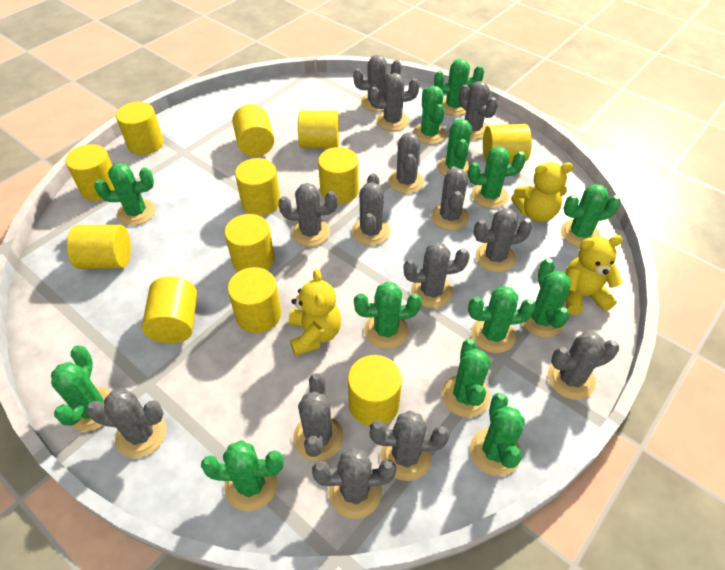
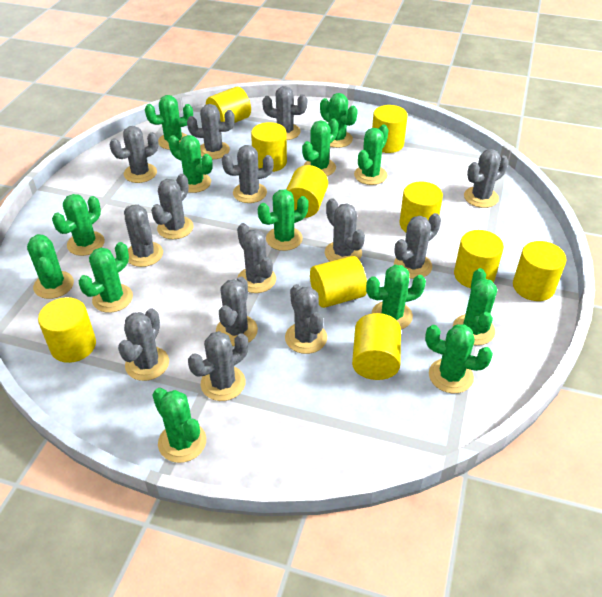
yellow cylinder: [66,144,115,201] [67,225,131,269] [116,102,164,155] [142,277,197,344] [225,214,275,272] [228,267,281,333] [232,104,274,157] [235,158,280,216] [298,111,339,148] [318,147,359,204] [348,355,402,426] [483,124,532,163] = 12 -> [38,297,96,363] [206,87,251,123] [251,122,287,172] [286,165,328,218] [310,256,367,308] [352,313,401,380] [372,105,408,153] [400,182,443,232] [454,230,504,288] [513,241,567,301] = 10
yellow teddy bear: [289,269,341,356] [511,162,573,222] [565,235,623,315] = 3 -> none = 0

